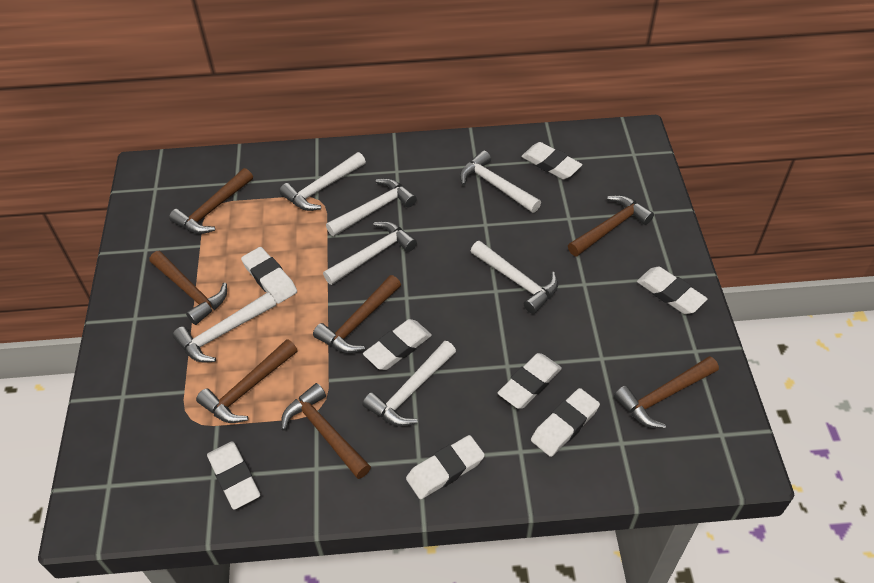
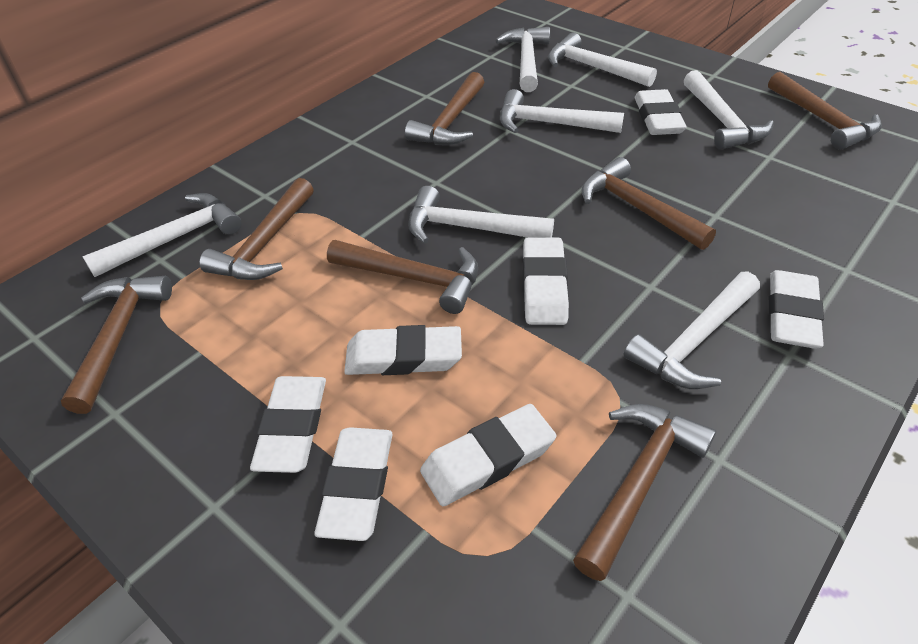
white eraser: [207,441,260,510] [241,247,297,304] [363,319,432,370] [406,435,485,499] [498,353,562,409] [521,142,583,179] [531,388,600,457] [637,267,708,314] = 8 -> [250,376,326,473] [314,427,393,541] [344,325,462,375] [420,404,556,506] [523,237,569,325] [635,89,687,135] [769,270,824,349] = 7

